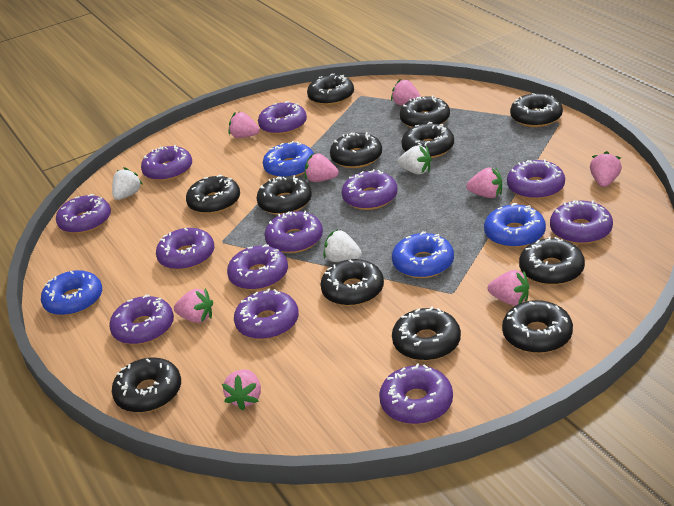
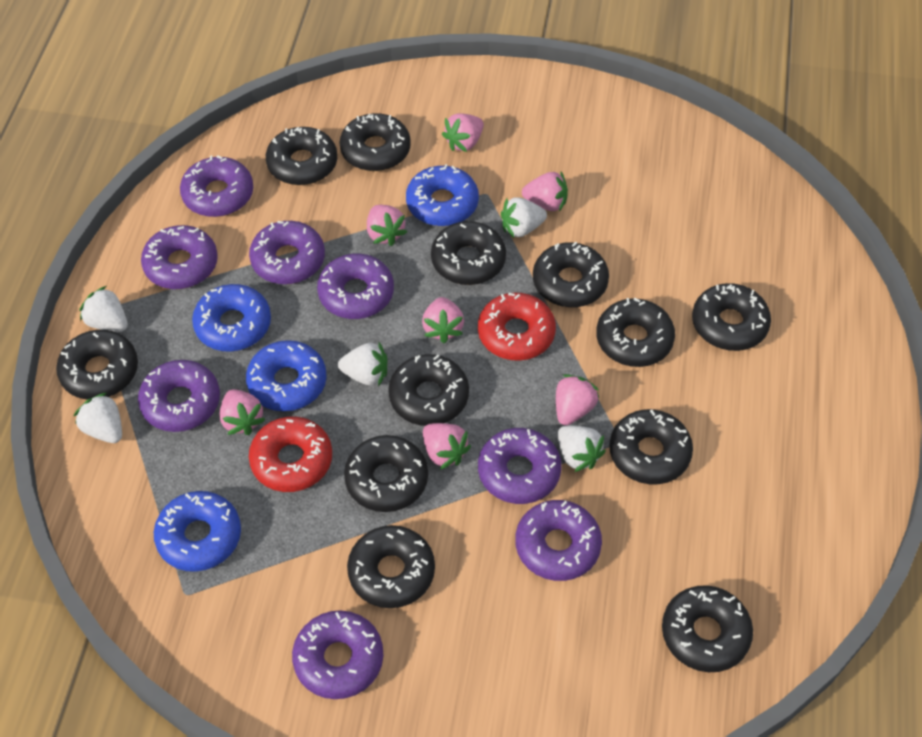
pink strawberry: [174,288,213,323] [222,370,261,410] [229,112,260,138] [305,153,339,182] [391,79,421,105] [466,167,502,198] [488,270,529,306] [590,151,622,187] = 8 -> [219,389,265,435] [367,205,407,246] [422,297,464,343] [423,423,471,470] [442,113,484,152] [522,172,568,212] [556,374,599,425] = 7
purple donut: [56,194,111,234] [109,295,174,345] [141,145,192,181] [156,228,214,270] [227,244,288,290] [234,288,299,340] [258,101,307,135] [264,211,323,253] [342,169,398,210] [379,363,453,424] [507,159,565,200] [550,200,613,244] = 12 -> [138,360,220,432] [141,225,218,289] [180,155,253,217] [249,221,325,284] [292,610,383,699] [317,254,394,319] [478,428,562,504] [515,500,602,581] = 8
red donut: none = 0 -> [249,417,332,492] [478,293,556,361] = 2
white strawberry: [112,167,143,200] [324,229,362,262] [398,145,432,175] = 3 -> [74,393,122,443] [80,286,128,332] [338,342,387,387] [501,197,547,238] [558,425,606,472] = 5

